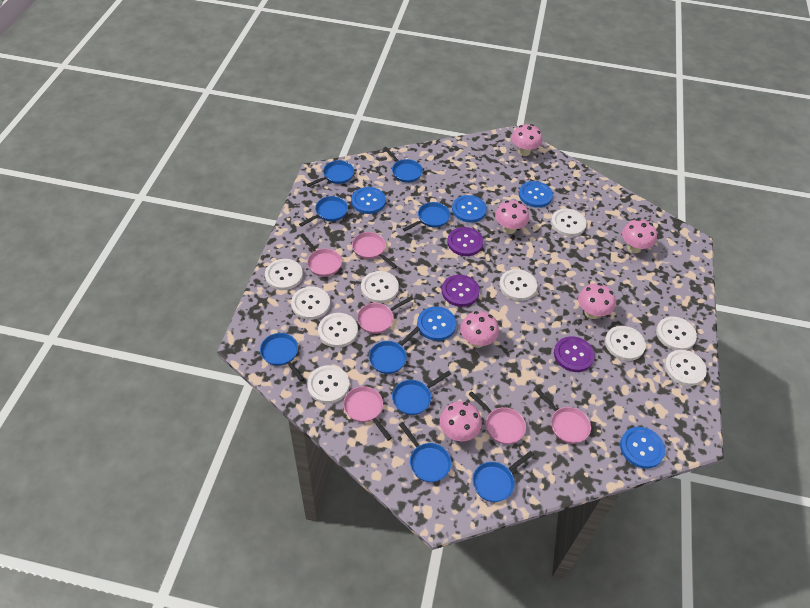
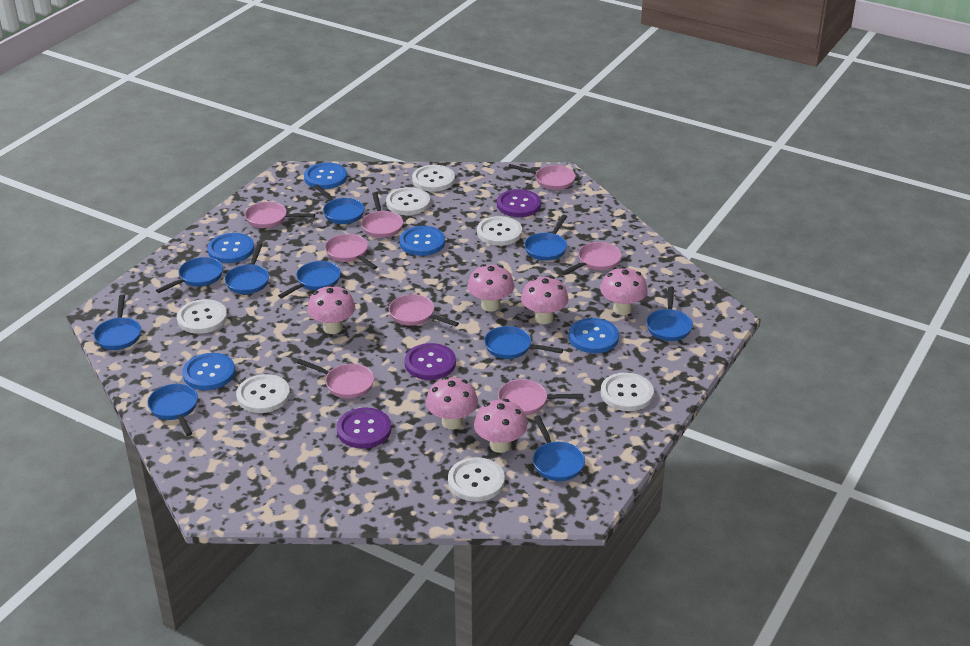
blue pan: [260,333,304,382] [299,196,348,227] [306,160,354,187] [369,327,420,374] [383,147,423,183] [392,371,451,415] [399,422,452,482] [403,202,450,231] [472,451,534,502] = 9 -> [94,295,141,350] [147,384,198,436] [156,257,223,293] [225,244,269,294] [278,261,341,298] [314,184,365,224] [484,326,563,359] [524,215,567,261] [533,415,585,481] [646,286,693,341] = 10
pink pan: [300,233,342,277] [343,386,392,441] [352,232,398,269] [357,296,414,334] [468,391,526,444] [536,388,591,444] = 6 -> [245,202,315,228] [297,359,374,399] [325,234,377,270] [361,192,403,238] [389,294,459,326] [498,379,583,415] [508,164,575,190] [561,242,622,275] = 8
white button: [265,259,303,290] [291,287,330,320] [307,365,349,404] [318,313,358,348] [361,271,399,303] [499,269,537,301] [551,209,587,237] [605,326,646,361] [656,316,697,350] [664,350,707,386] = 10 -> [177,299,227,334] [236,374,290,413] [386,187,430,215] [412,165,455,192] [448,457,505,502] [477,216,522,246] [601,372,654,411] = 7

